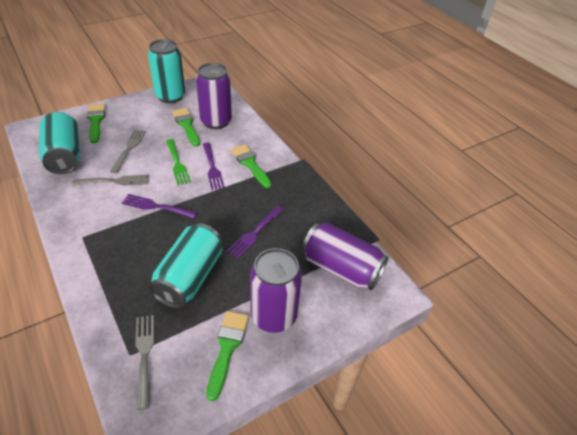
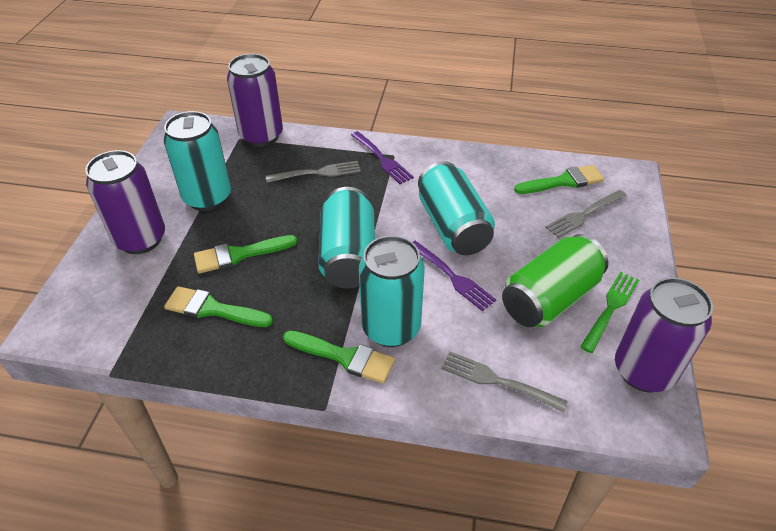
green can: none = 0 -> [502,234,609,327] = 1
purple fork: [122,194,197,218] [203,143,225,190] [227,206,285,258] = 3 -> [351,131,414,184] [413,241,496,311] = 2
turquoise can: [39,112,80,174] [148,39,185,103] [149,223,223,309] = 3 -> [164,111,231,211] [319,187,375,289] [359,236,425,347] [418,161,495,255] = 4

